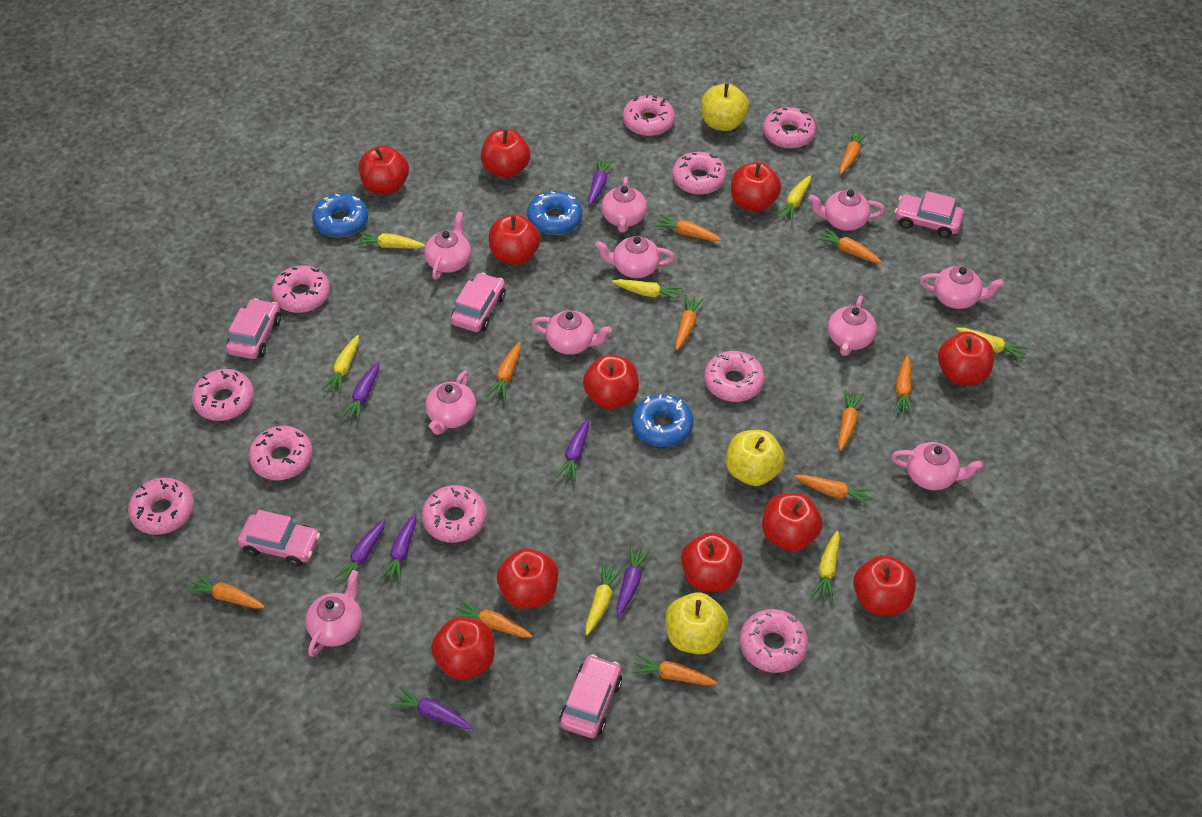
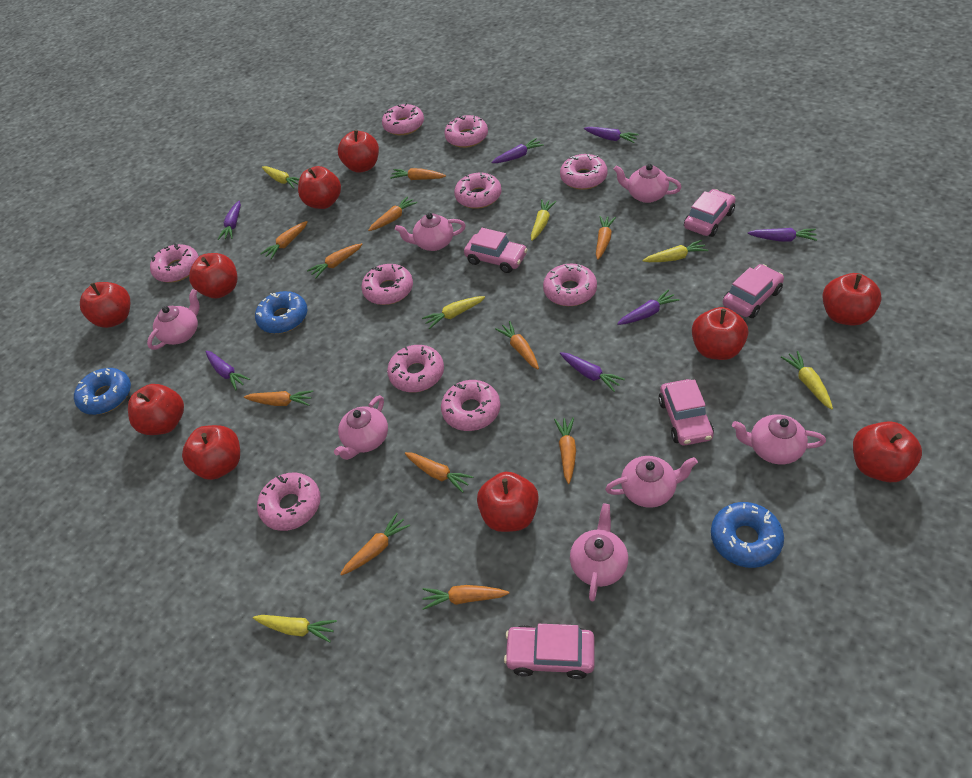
pink teapot: [306,570,362,657] [424,211,471,279] [425,371,476,435] [532,310,612,355] [595,236,675,278] [601,176,647,232] [809,189,885,231] [828,296,877,356] [891,442,983,490] [920,266,1004,309] = 10 -> [147,289,200,350] [334,395,388,460] [395,213,466,251] [570,504,628,601] [605,456,698,508] [613,164,682,203] [732,414,826,464] = 7
red apple: [359,145,409,194] [431,617,495,680] [481,129,530,178] [489,214,541,265] [497,548,558,609] [583,355,639,409] [681,532,743,592] [731,162,781,212] [762,493,822,551] [853,555,916,615] [938,331,994,385] = 11 -> [80,282,130,328] [128,384,184,435] [182,425,240,480] [189,253,237,298] [298,166,341,209] [338,130,379,173] [477,472,539,532] [692,307,748,360] [822,273,882,326] [853,421,922,482] = 10
yellow apple: [665,592,728,654] [701,83,749,131] [726,430,785,486] = 3 -> none = 0
yellow carrot: [322,335,359,393] [356,232,425,249] [585,563,623,635] [612,279,683,301] [775,175,811,222] [812,531,840,601] [956,327,1029,362] = 7 -> [253,615,337,643] [262,166,299,188] [422,296,485,329] [531,199,556,241] [642,240,708,262] [781,351,833,410] = 6

